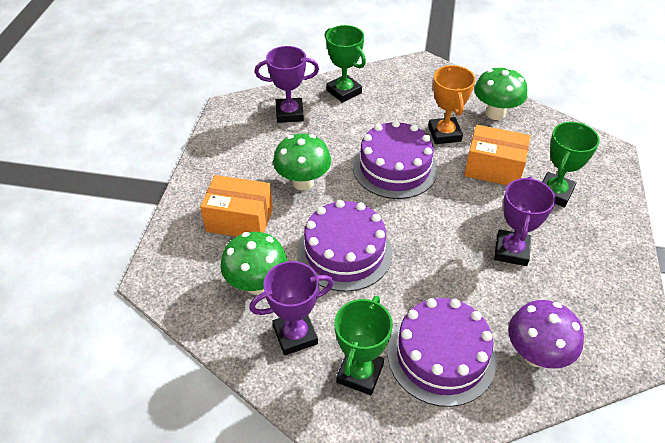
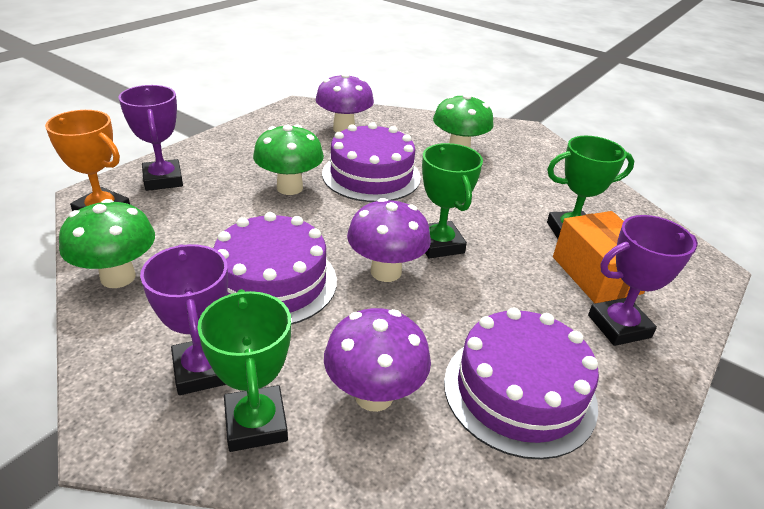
orange box: [200,175,273,237] [464,125,530,185] = 2 -> [553,211,645,303] = 1
purple mushroom: [508,300,584,369] = 1 -> [316,73,374,132] [324,308,431,412] [347,198,431,282] = 3

